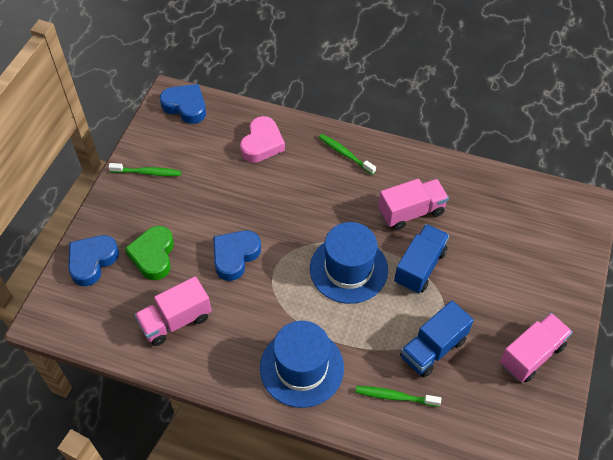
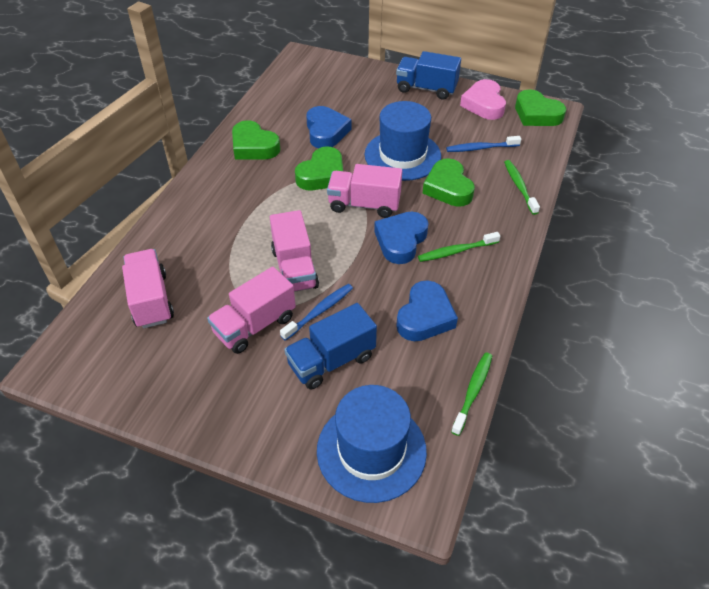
blue toothbrush: none = 0 -> [280,284,353,341] [446,136,521,152] = 2
green heart: [125,226,174,280] = 1 -> [232,120,280,159] [295,146,343,190] [423,158,475,207] [515,89,566,126] = 4
pink truck: [134,276,212,346] [378,179,449,230] [500,313,573,382] = 3 -> [122,249,174,328] [207,267,296,354] [270,210,319,292] [327,164,402,218] = 4

